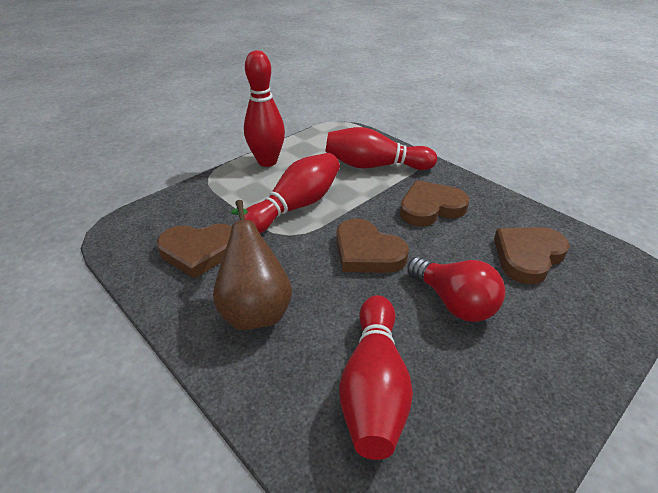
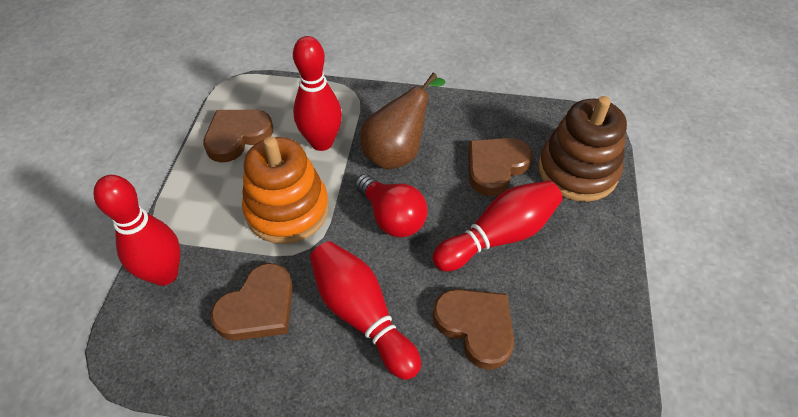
brown stacking toy: none = 0 -> [538,96,627,202] = 1
orange stacking toy: none = 0 -> [242,136,329,244] = 1

